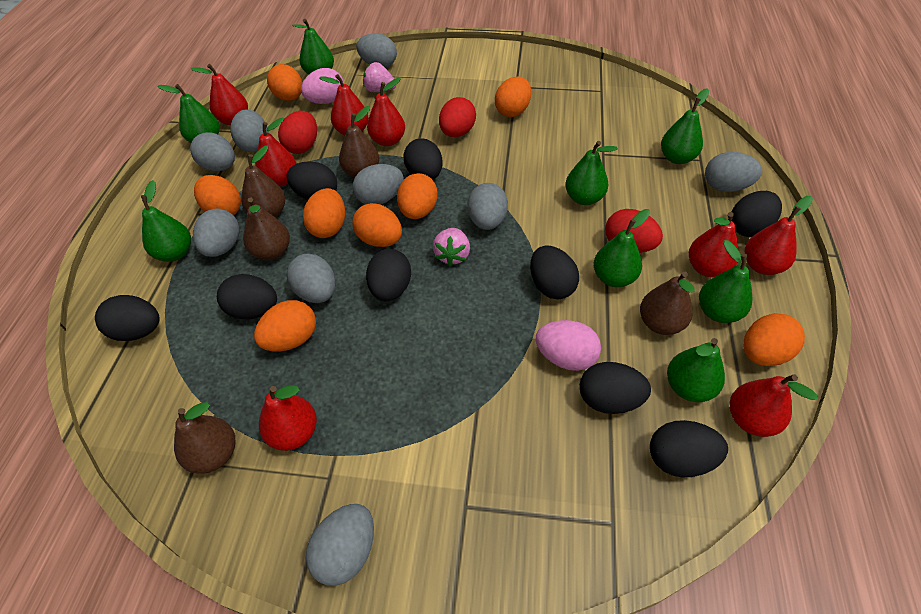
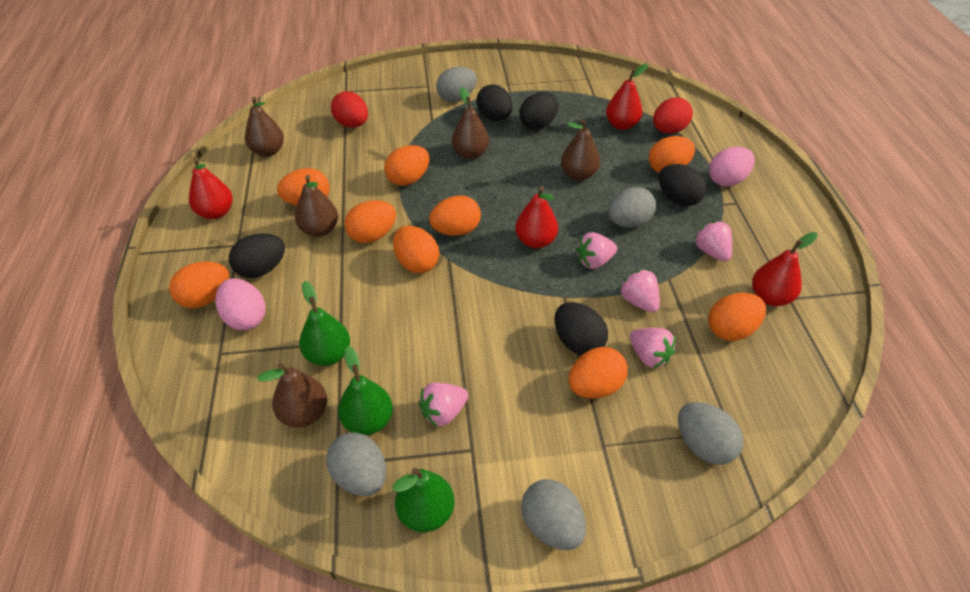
black egg: [95,295,159,341] [217,274,277,320] [286,161,337,200] [366,249,411,301] [403,138,443,180] [530,245,579,300] [579,362,651,414] [650,420,728,477] [731,191,782,237] = 9 -> [229,233,285,278] [476,84,512,121] [519,92,558,130] [554,302,608,355] [659,164,707,206] = 5
green pear: [141,180,191,262] [158,84,219,143] [292,19,334,75] [565,141,618,205] [593,209,650,287] [661,88,709,164] [667,338,725,402] [699,240,753,323] = 8 -> [299,281,350,366] [338,346,393,435] [393,468,455,532] = 3
grey egg: [190,132,235,172] [193,208,239,257] [230,109,269,152] [287,254,335,303] [306,504,374,586] [353,164,404,204] [356,33,397,68] [467,183,508,230] [705,152,762,192] = 9 -> [326,432,386,496] [436,67,477,102] [521,479,586,550] [608,187,656,228] [678,402,744,465] = 5
orange egg: [194,175,241,216] [254,300,316,351] [267,64,302,101] [303,188,345,238] [352,203,402,247] [397,173,438,219] [495,76,531,117] [743,313,805,366] = 8 -> [169,261,229,308] [277,168,330,206] [345,200,396,243] [384,145,429,186] [393,226,439,273] [429,195,481,236] [568,347,628,399] [649,136,695,173] [708,293,766,341] = 9
pink strawberry: [363,62,397,92] [433,228,470,266] = 2 -> [419,382,468,427] [576,232,617,269] [619,269,660,312] [630,328,676,368] [695,221,732,262] = 5
red egg: [278,111,317,154] [439,97,476,137] [605,209,663,253] = 3 -> [331,91,368,128] [653,97,693,134] = 2
red pear: [191,64,248,125] [255,118,297,187] [259,385,317,451] [319,74,369,135] [367,78,405,146] [689,212,739,277] [730,374,818,437] [745,196,813,275] = 8 -> [189,158,233,219] [515,186,558,248] [606,64,648,130] [752,232,818,306] = 4

